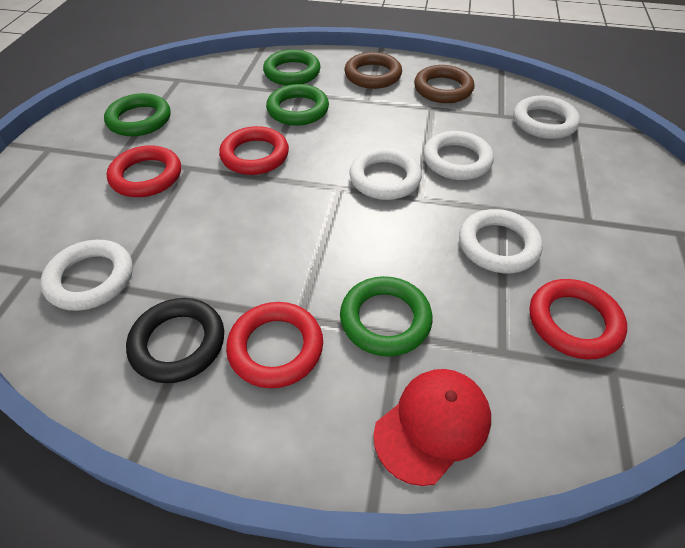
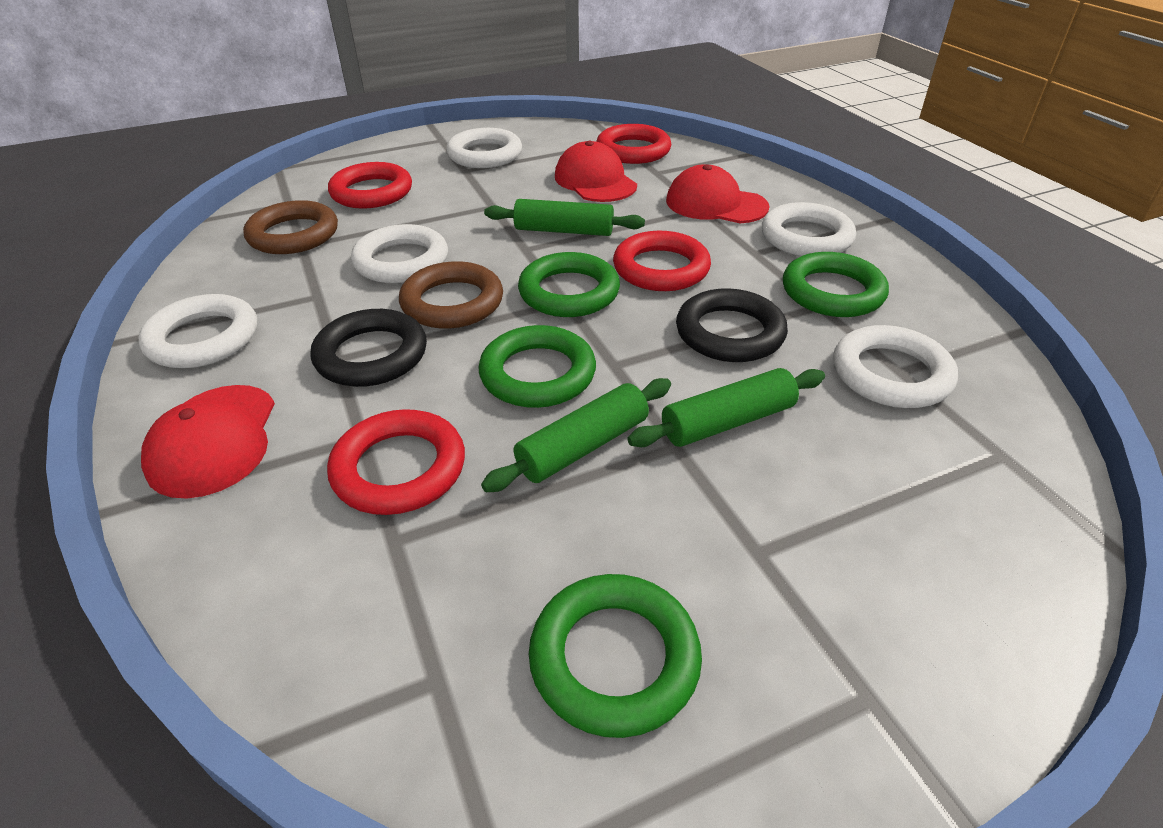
black ring: [126,298,224,383] = 1 -> [310,309,427,387] [676,288,788,362] = 2
green rolling pin: none = 0 -> [481,378,671,492] [484,199,645,236] [628,368,825,447] = 3
red cap: [373,369,491,486] = 1 -> [141,385,275,498] [555,141,637,202] [666,164,770,223] = 3

